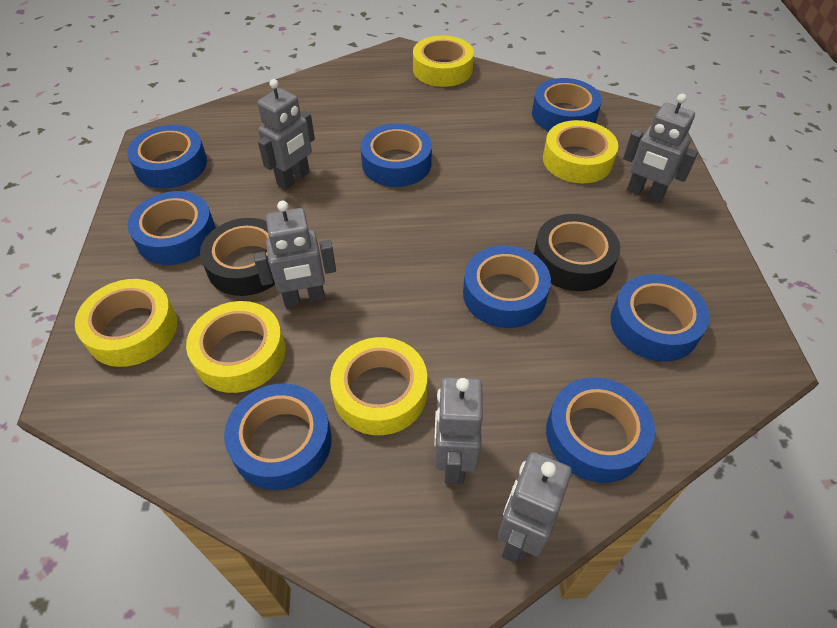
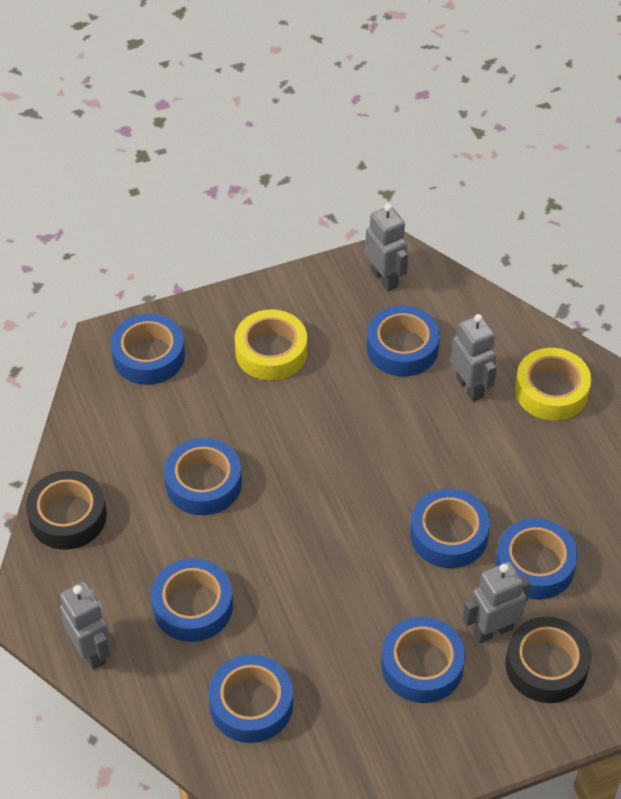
grey robot: [254,201,336,307] [257,79,315,190] [434,377,483,484] [498,452,572,563] [623,94,698,203] = 5 -> [60,582,111,670] [365,204,408,292] [451,314,497,402] [463,562,531,643] = 4
yellow tape: [75,279,177,367] [186,301,285,393] [330,337,427,435] [413,35,474,87] [543,120,618,183] = 5 -> [235,309,307,381] [515,348,591,421] = 2

